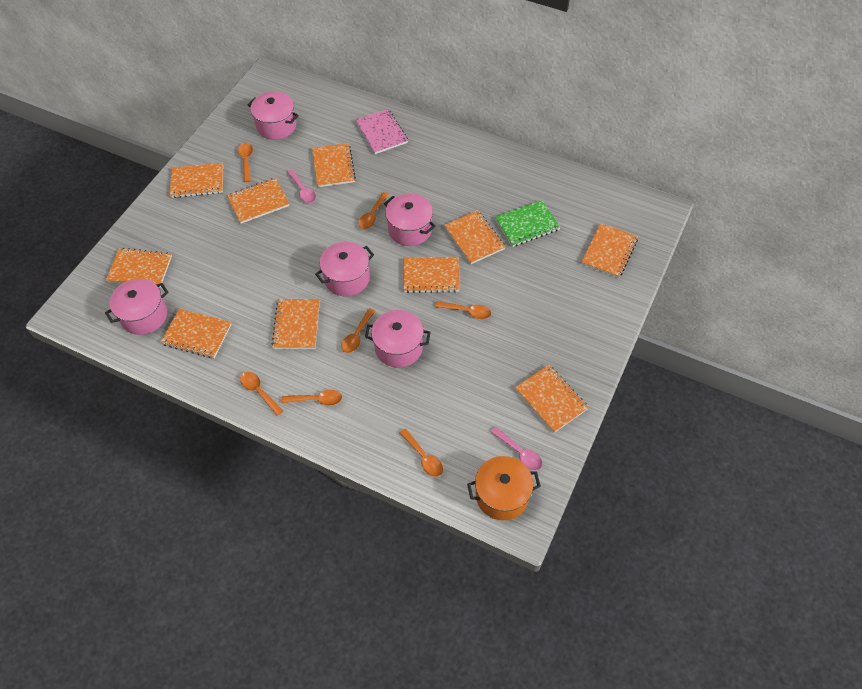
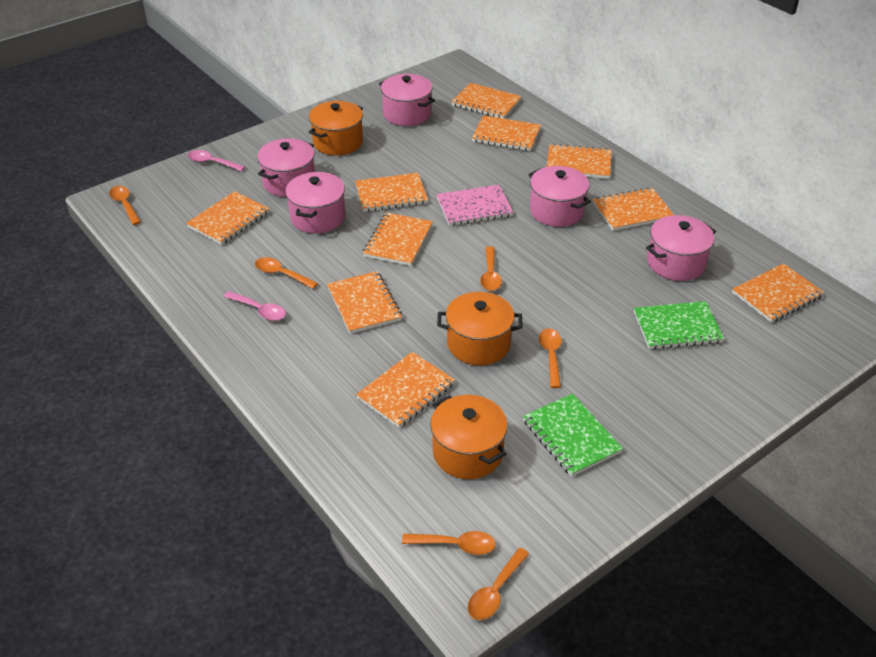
green notebook: [495,200,561,247] = 1 -> [523,394,623,477] [634,301,724,349] = 2
orange pot: [467,456,541,520] = 1 -> [309,101,363,156] [430,395,508,479] [437,292,523,365] = 3
orange spoon: [238,143,253,182] [240,372,283,416] [282,390,342,406] [341,308,375,353] [358,192,389,229] [399,428,443,477] [435,301,491,319] = 7 -> [109,186,141,225] [255,257,318,289] [402,531,496,555] [468,548,529,620] [480,246,502,291] [539,328,562,388] = 6

